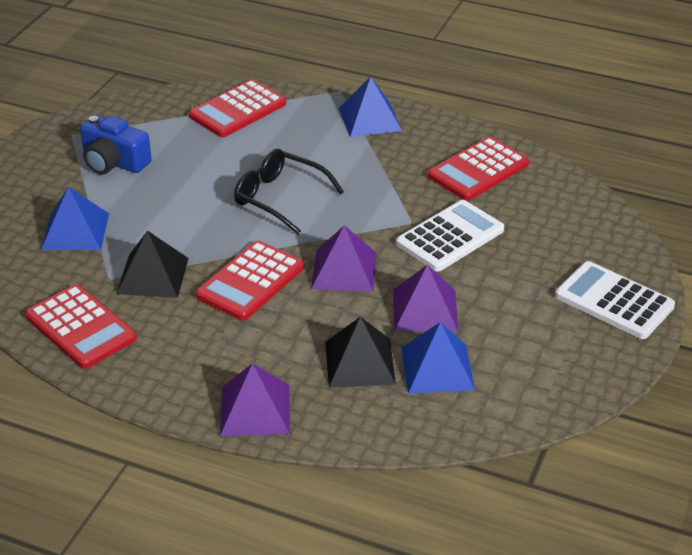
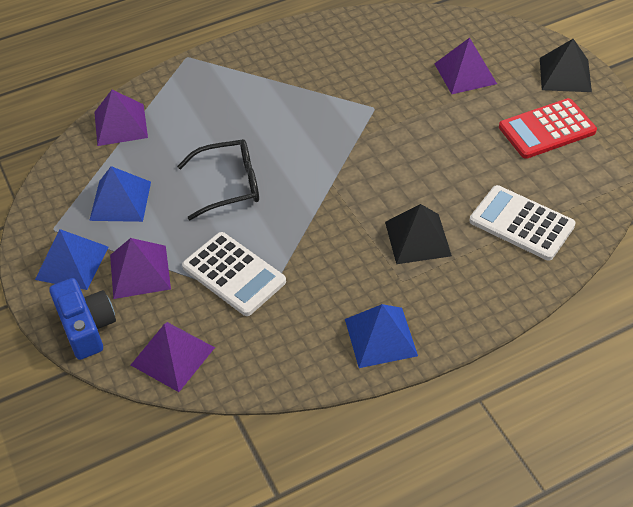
purple pyramid: [220,363,290,436] [311,225,377,292] [393,265,458,332] = 3 -> [94,90,148,146] [110,238,171,299] [131,322,215,392] [434,38,497,94] = 4
red calculator: [25,284,137,369] [189,79,286,137] [196,241,304,321] [428,137,529,201] = 4 -> [499,98,597,159] = 1

